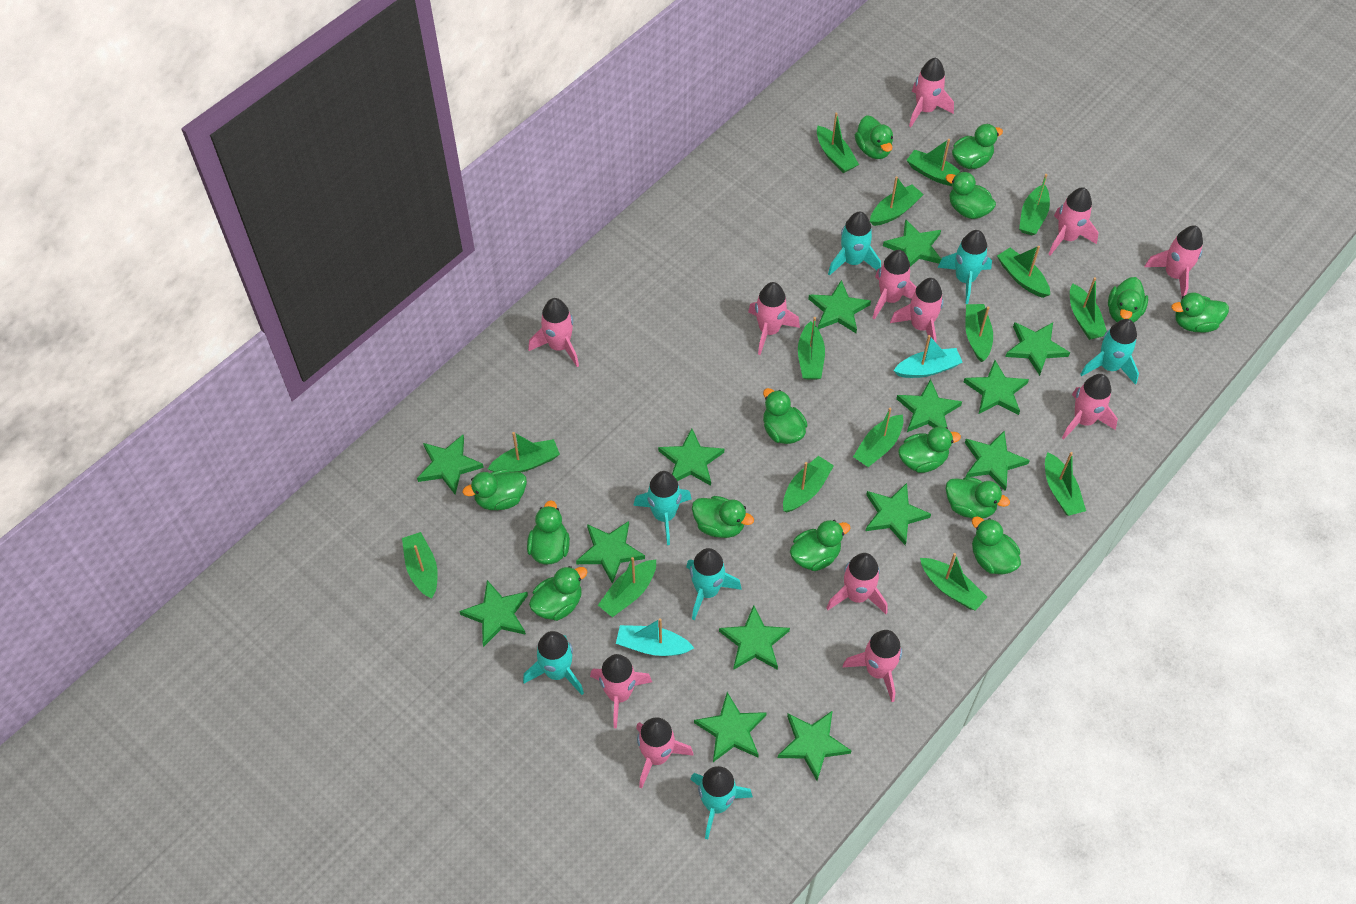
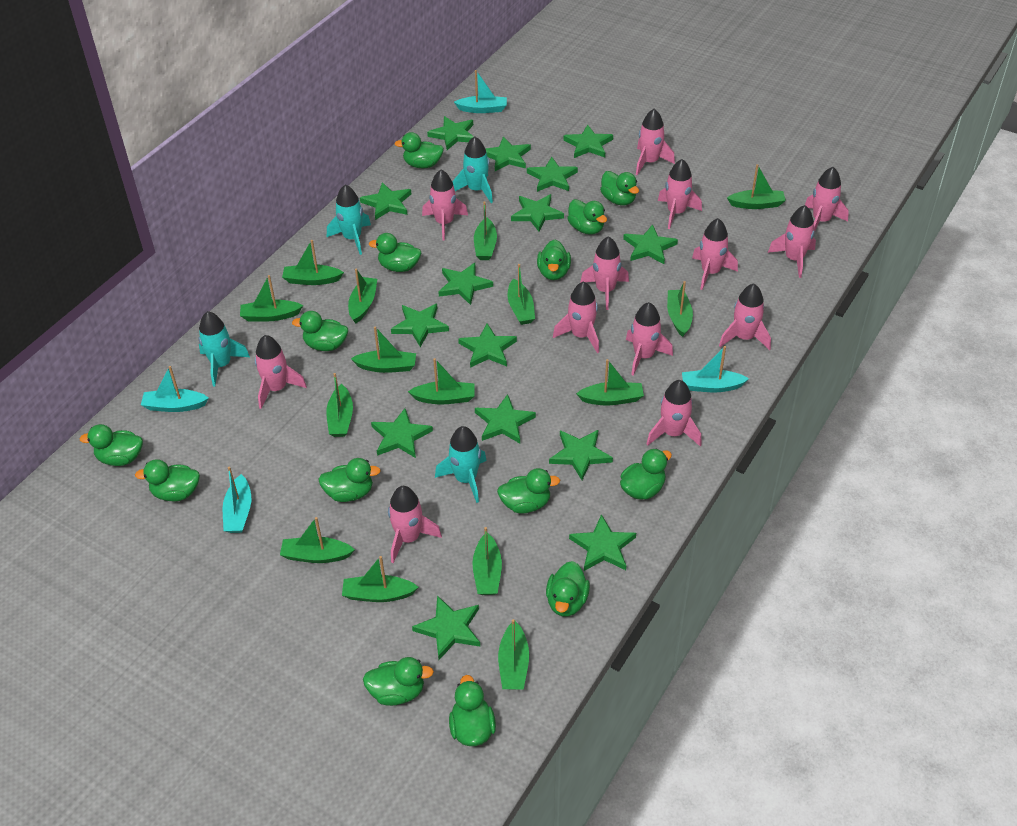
green star: [417,435,484,495] [459,580,528,647] [576,521,645,584] [658,428,724,486] [694,692,767,762] [719,605,790,670] [778,711,852,781] [808,280,871,333] [866,483,931,545] [883,219,941,267] [896,379,962,432] [964,360,1029,415] [965,431,1030,491] [1005,322,1070,376] = 14 -> [360,182,411,220] [371,408,433,458] [391,303,449,347] [412,596,480,660] [427,116,474,150] [438,263,493,305] [458,323,517,368] [475,394,536,443] [486,137,531,171] [511,194,564,232] [527,157,578,192] [549,430,613,480] [563,125,613,158] [569,514,636,571] [623,224,678,264] = 15
pink rocket: [528,298,579,367] [590,654,652,728] [636,717,693,788] [748,282,800,355] [826,553,888,614] [842,630,902,702] [872,250,917,320] [890,278,944,342] [909,57,954,127] [1048,187,1099,256] [1062,374,1118,440] [1144,225,1203,296] = 12 -> [255,335,307,409] [388,486,442,563] [422,170,468,241] [553,281,599,353] [580,236,629,310] [626,302,673,376] [636,109,675,175] [647,380,702,447] [658,159,702,229] [692,218,738,290] [719,283,771,350] [768,205,816,278] [805,167,849,231] = 13
turquoise boat: [616,618,694,656] [893,335,963,378] = 2 -> [141,366,209,412] [223,467,251,533] [454,70,507,113] [682,346,749,392] = 4
turquoise rocket: [523,631,584,695] [633,471,692,545] [686,548,742,620] [690,766,753,839] [828,212,881,276] [938,230,992,304] [1080,319,1139,385] = 7 -> [198,311,250,386] [327,185,371,255] [435,426,487,503] [453,136,493,203] = 4

